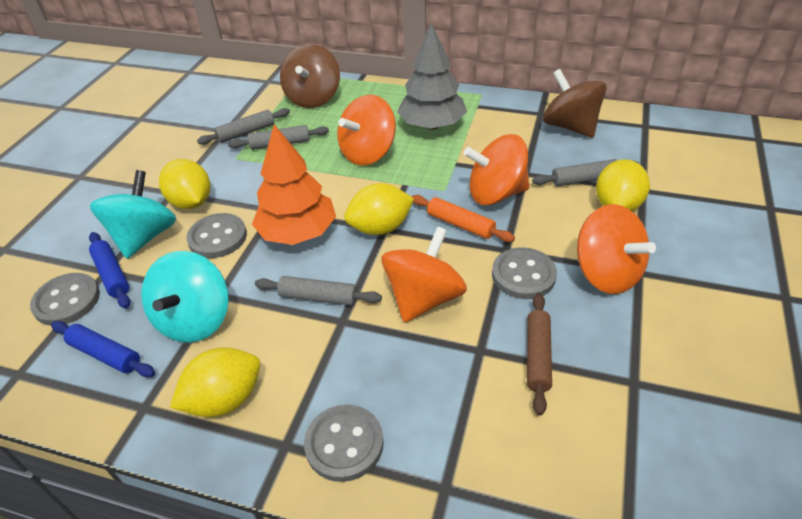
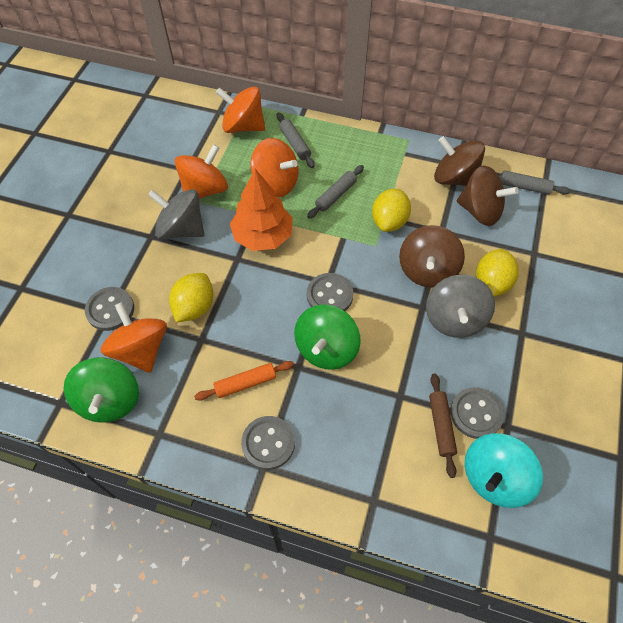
blue rolling pin: [51,321,155,377] [89,232,130,309] = 2 -> none = 0
brown spinning top: [280,44,340,108] [543,69,607,138] = 2 -> [399,225,465,288] [434,136,485,186] [457,166,519,226] = 3
green spinning top: none = 0 -> [64,357,139,423] [294,305,361,370] = 2
grey rolling pin: [197,108,290,145] [228,125,329,150] [255,276,382,306] [532,159,639,186] = 4 -> [277,112,315,168] [307,165,364,219] [498,170,571,195] = 3
grey spinning top: none = 0 -> [148,189,204,239] [426,275,495,338] = 2
grey tree: [397,23,467,130] = 1 -> none = 0
turquoise spinning top: [90,170,176,259] [141,251,229,342] = 2 -> [465,433,543,508] = 1
yellow lemon: [159,159,210,209] [170,347,260,417] [344,183,414,235] [596,159,650,211] = 4 -> [169,273,213,322] [372,189,411,232] [476,249,519,297] = 3

